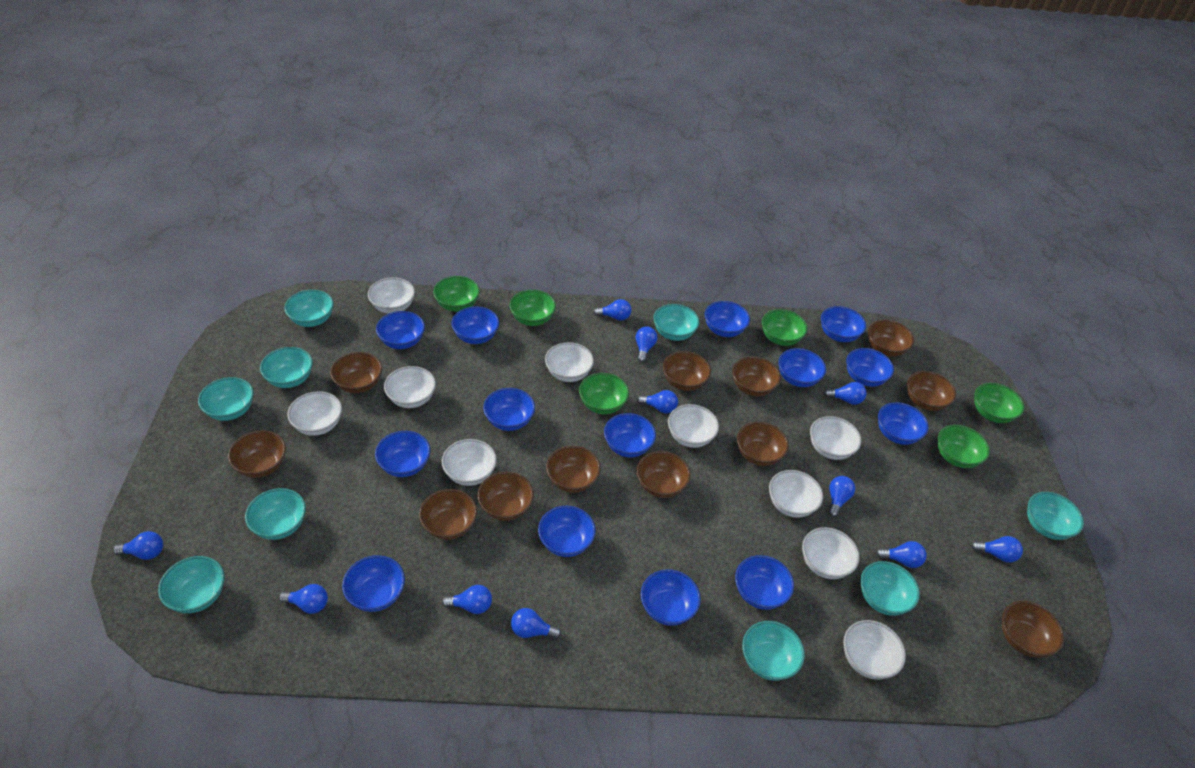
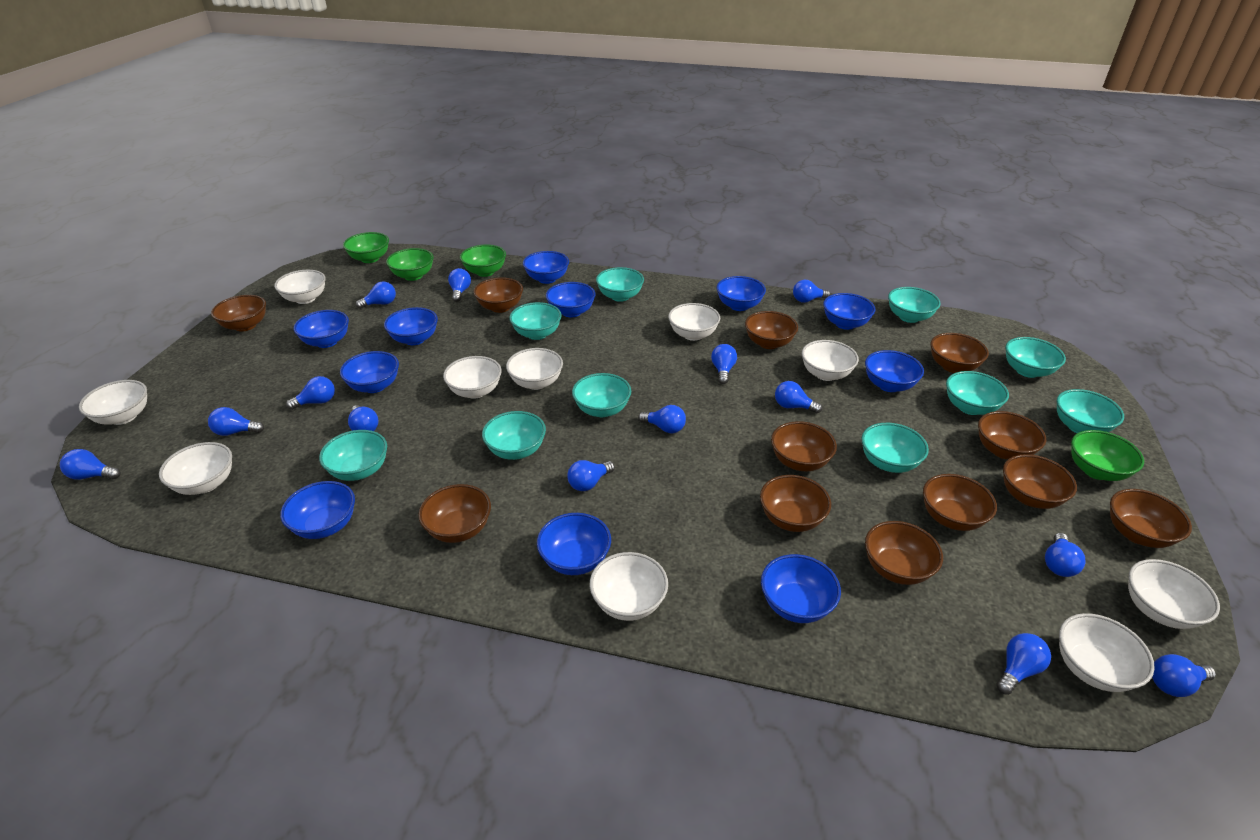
blue bowl: [342,555,405,612] [375,431,430,477] [376,311,425,349] [451,306,499,344] [483,388,535,431] [538,506,596,557] [604,413,656,457] [641,569,701,626] [705,301,750,337] [735,555,794,610] [778,348,826,387] [821,306,866,342] [846,348,894,387] [878,402,929,445] = 14 -> [280,481,355,539] [293,310,349,348] [340,351,399,393] [384,307,438,345] [523,251,569,284] [537,513,611,575] [546,282,595,317] [716,276,766,311] [761,554,841,623] [823,293,875,330] [865,350,924,392] = 11
blue light bulb: [113,531,163,560] [279,584,328,614] [442,585,492,614] [511,608,561,639] [594,299,631,321] [636,326,658,362] [637,390,678,413] [824,382,867,405] [829,476,855,517] [876,541,927,568] [971,536,1023,563] = 11 -> [60,449,121,480] [208,407,264,436] [286,376,335,410] [348,405,378,431] [356,281,396,309] [448,268,471,302] [567,460,615,491] [638,405,686,433] [711,344,737,384] [775,381,822,413] [793,280,830,303] [996,633,1051,695] [1045,533,1085,577] [1152,654,1216,697] = 14
green bowl: [433,276,480,312] [510,290,556,326] [579,373,629,414] [762,309,807,346] [938,425,990,468] [975,383,1024,423] = 6 -> [343,232,389,263] [386,248,434,281] [460,245,506,277] [1071,430,1144,481] = 4
turquoise bowl: [158,556,225,613] [198,377,254,421] [245,488,306,540] [260,347,313,388] [284,290,334,327] [653,304,699,341] [742,621,805,681] [860,561,920,616] [1027,492,1084,540] = 9 -> [319,430,387,481] [482,411,546,460] [509,302,562,340] [572,373,631,417] [596,267,644,302] [861,423,929,473] [888,287,941,323] [946,371,1009,415] [1005,337,1066,378] [1056,389,1124,433] = 10

